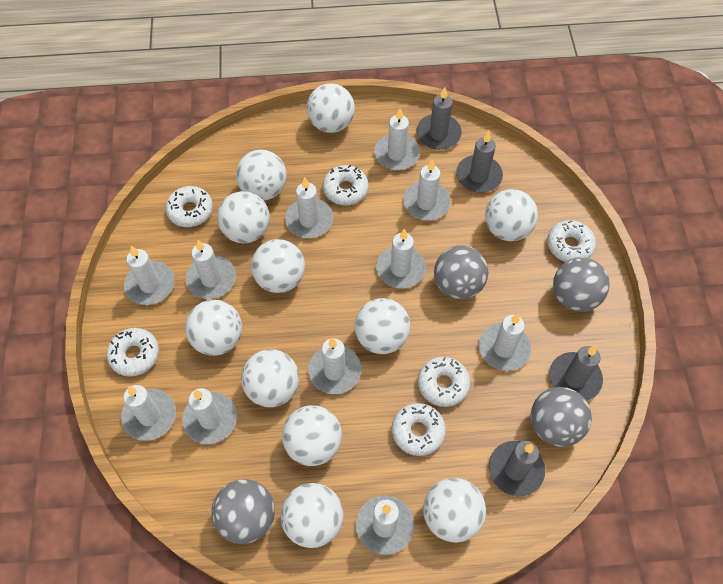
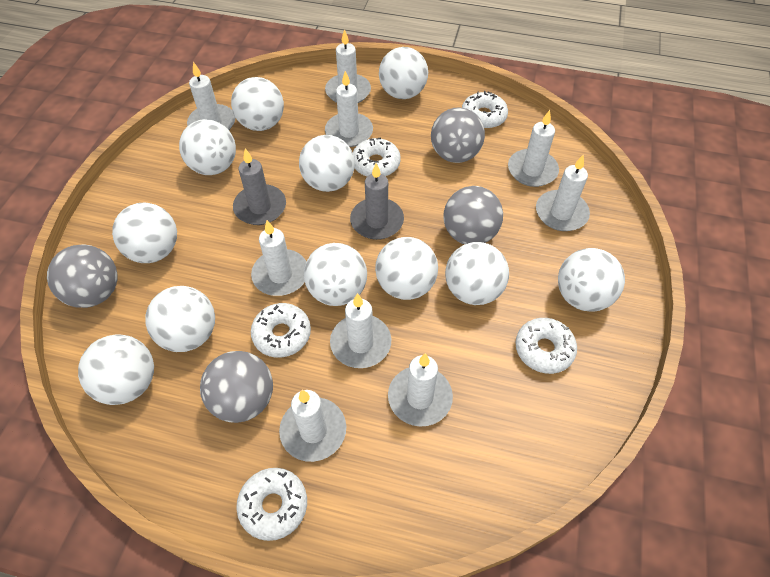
grey candle: [416,87,462,150] [456,131,503,193] [489,441,545,496] [549,346,603,401] = 4 -> [233,148,286,225] [350,163,404,240] = 2
white candle: [121,385,176,441] [124,246,175,305] [182,388,237,444] [186,240,236,299] [285,178,333,238] [308,338,361,394] [356,495,414,555] [374,108,420,170] [376,229,426,288] [403,159,451,220] [479,314,531,371] = 11 -> [187,62,235,130] [251,220,306,296] [279,390,346,462] [325,29,371,103] [325,71,373,147] [330,293,391,368] [388,353,453,427] [508,110,559,187] [536,154,590,231] = 9
white donut: [107,328,159,377] [166,186,213,227] [323,165,369,205] [392,403,446,456] [418,357,470,407] [547,220,596,262] = 6 -> [236,468,307,541] [251,303,311,358] [353,137,401,176] [462,91,508,129] [515,318,577,374] = 5

